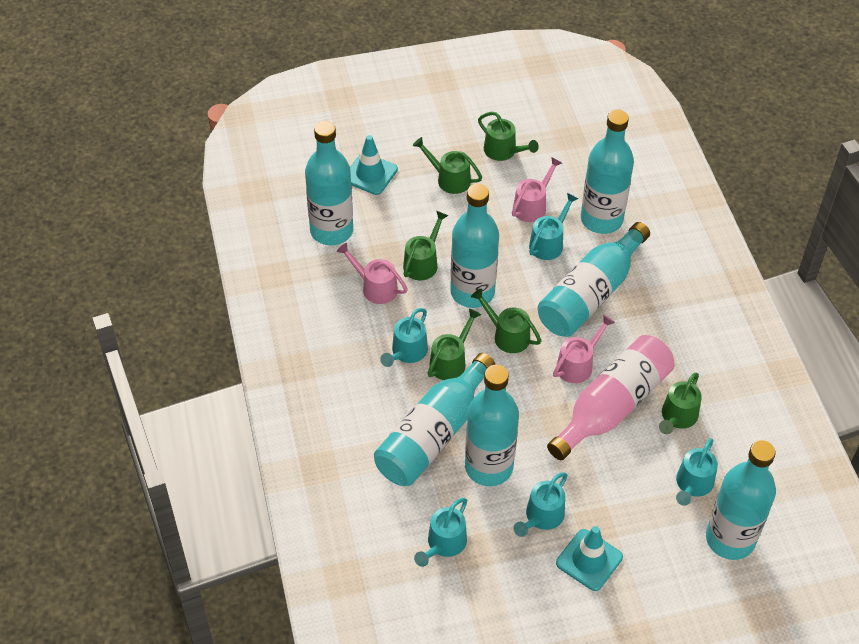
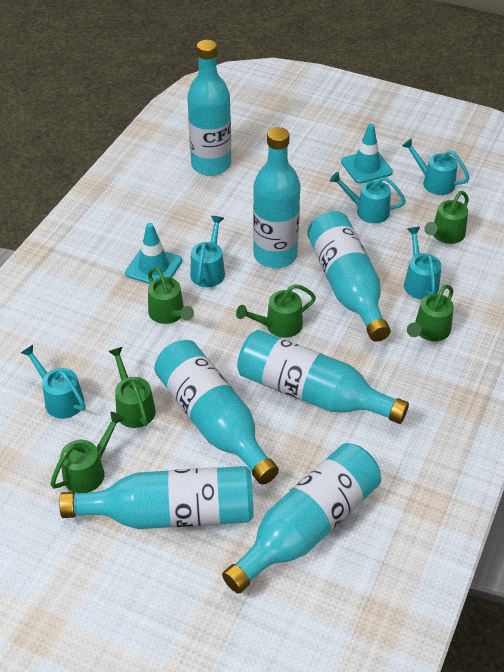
pink bottle: [547,335,675,460] = 1 -> none = 0
pink watering can: [337,243,408,304] [512,157,562,222] [553,315,615,383] = 3 -> none = 0

